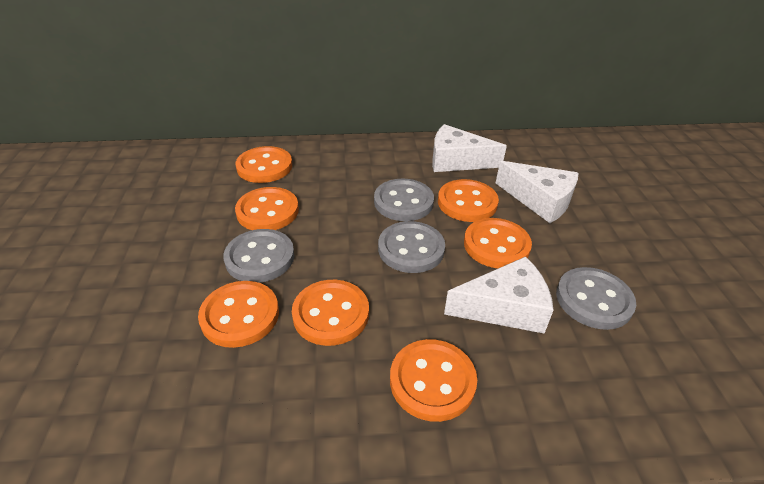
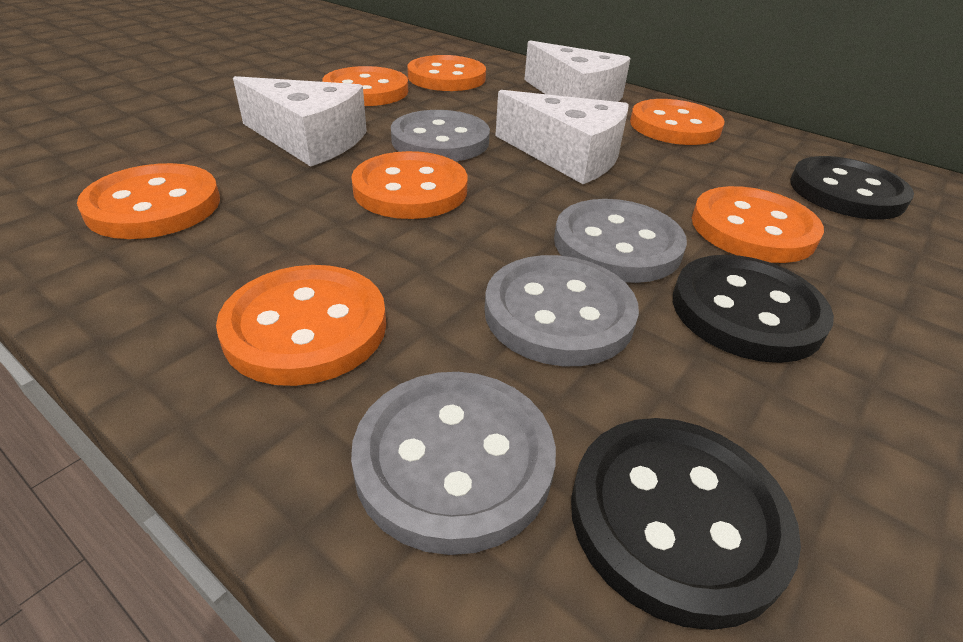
black button: none = 0 -> [571,418,801,630] [673,255,834,363] [790,156,914,219] = 3

